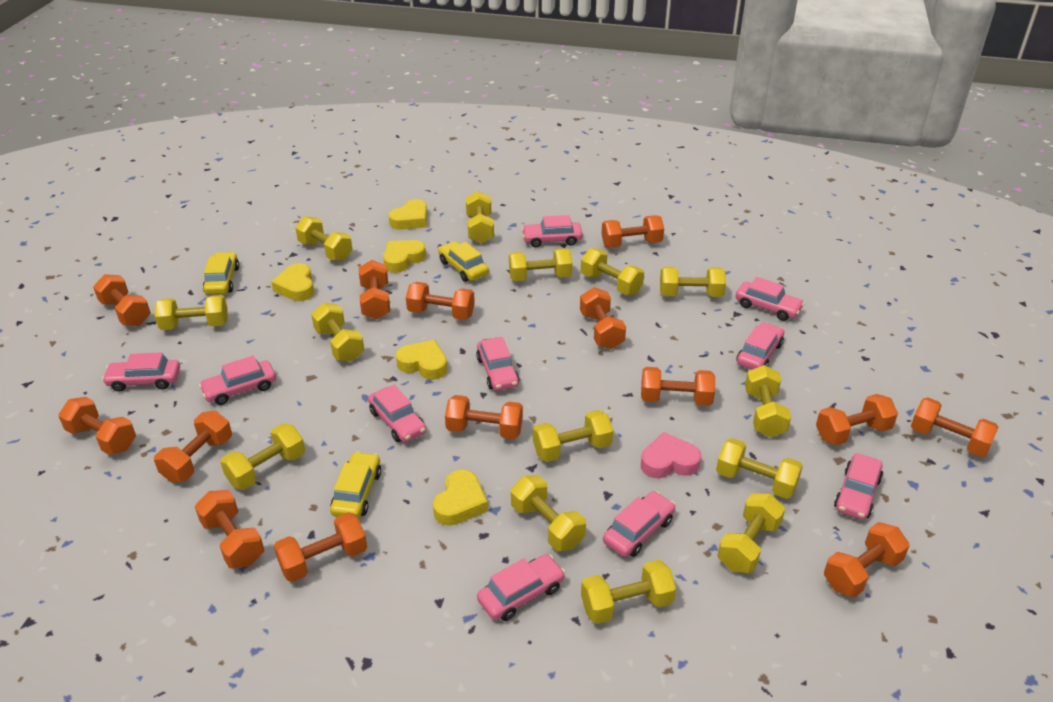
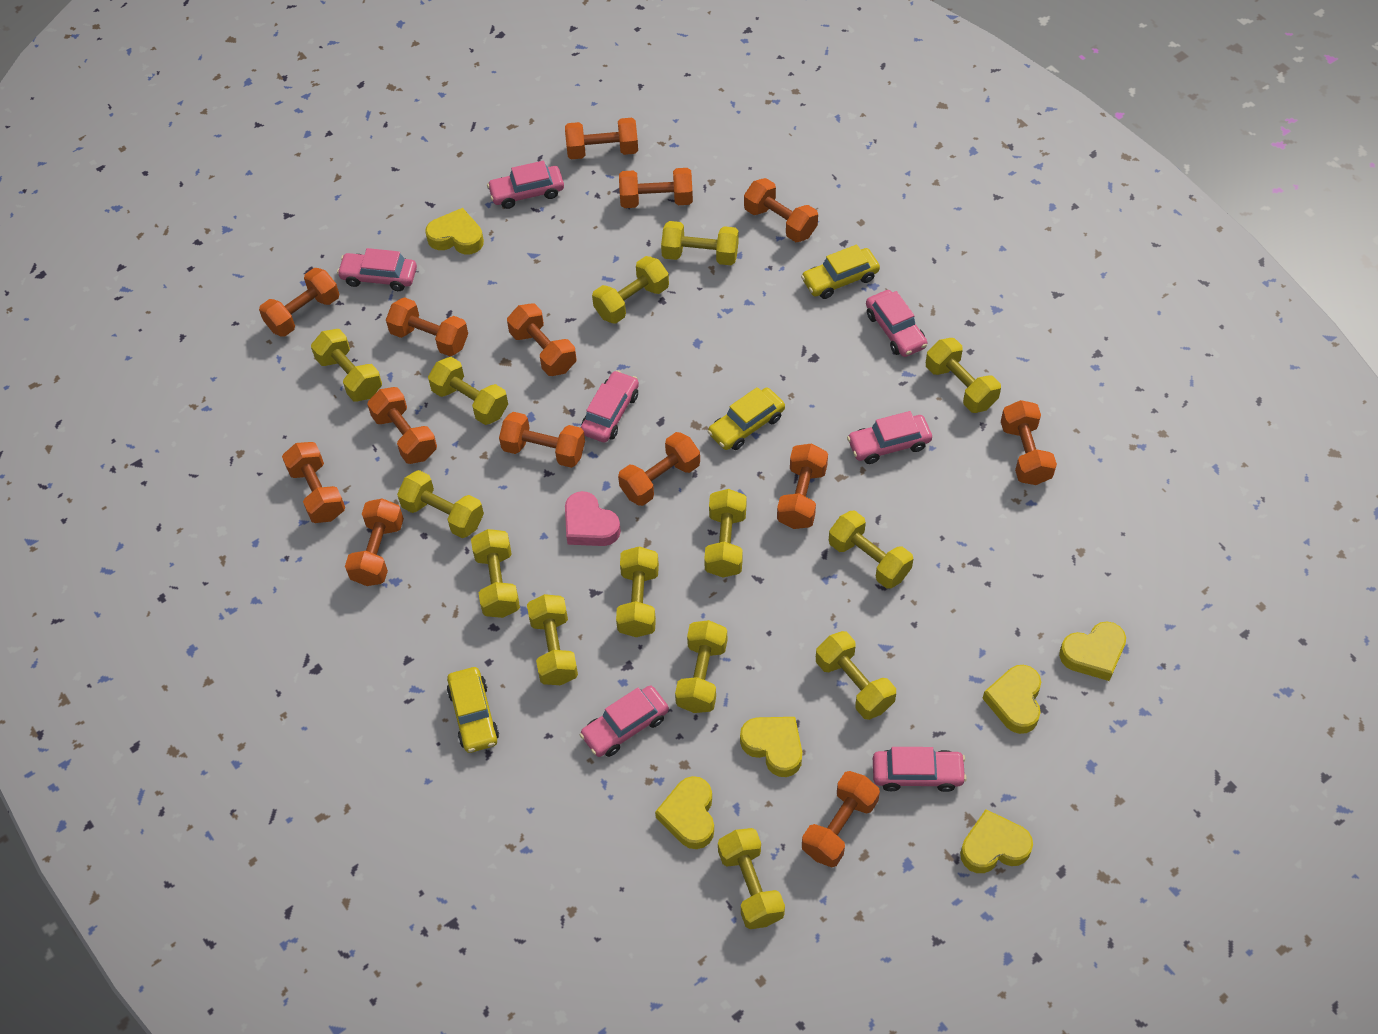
pink car: [102,352,180,392] [199,356,276,405] [368,385,426,442] [476,337,519,391] [477,554,565,621] [522,215,583,248] [603,491,675,557] [735,277,805,321] [736,322,784,370] [834,453,883,520] = 10 -> [337,248,417,291] [487,161,564,209] [580,686,669,757] [581,370,639,442] [847,411,932,464] [866,290,927,357] [873,747,967,792] = 7
yellow heart: [271,263,314,301] [383,240,426,273] [388,199,427,230] [396,340,447,380] [433,470,488,526] = 5 -> [425,208,484,254] [655,776,714,849] [740,717,802,777] [960,809,1033,873] [982,665,1041,734] [1059,621,1126,681] = 6

